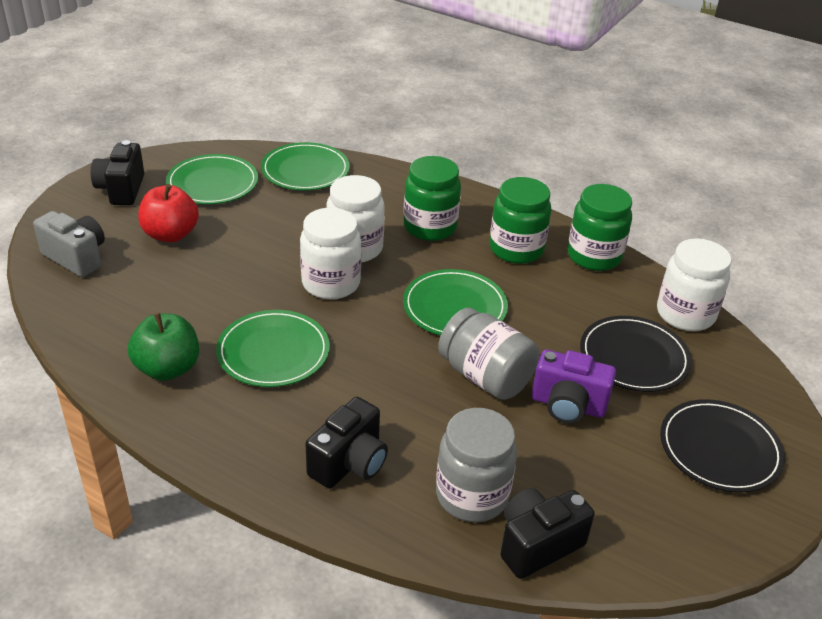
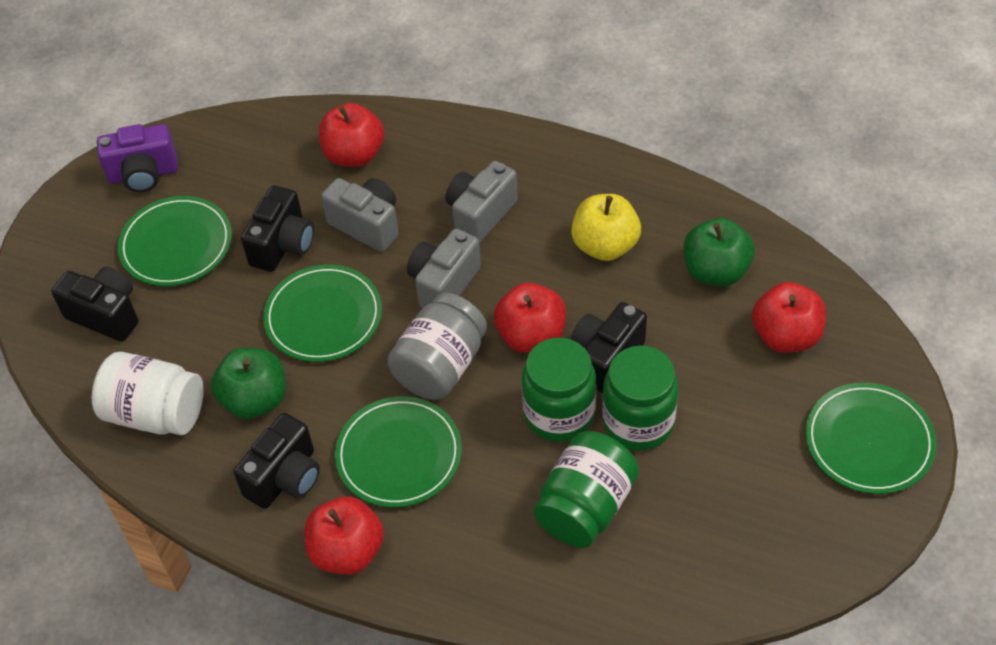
black camera: [91,140,144,205] [305,397,388,489] [500,488,595,579] = 3 -> [51,267,139,342] [233,413,320,509] [241,185,314,272] [571,302,647,393] = 4
black plate: [580,316,692,392] [660,399,785,493] = 2 -> none = 0
green apple: [128,312,199,381] = 1 -> [211,347,286,419] [684,218,755,286] = 2
grey camera: [33,211,105,277] = 1 -> [321,178,399,252] [407,229,481,308] [446,161,518,243] = 3
grey jar: [436,408,517,522] [438,308,539,400] = 2 -> [387,293,487,400] = 1
red apple: [138,184,199,243] = 1 -> [305,496,384,575] [319,103,384,167] [494,283,566,353] [752,282,826,353] = 4
white jar: [300,208,361,300] [327,175,385,263] [657,238,732,331] = 3 -> [92,352,204,435] = 1
yellow apple: none = 0 -> [571,194,641,261] = 1

